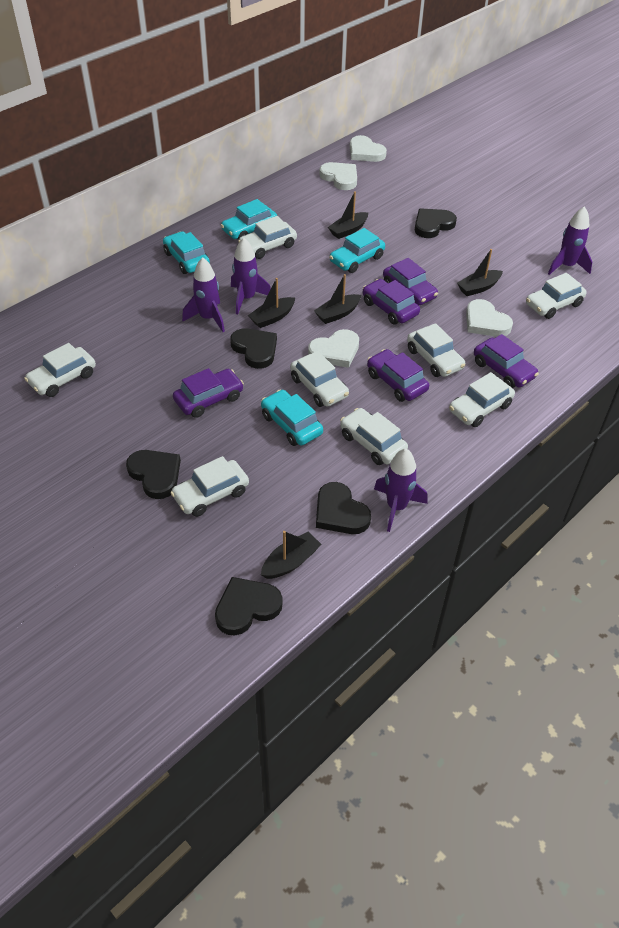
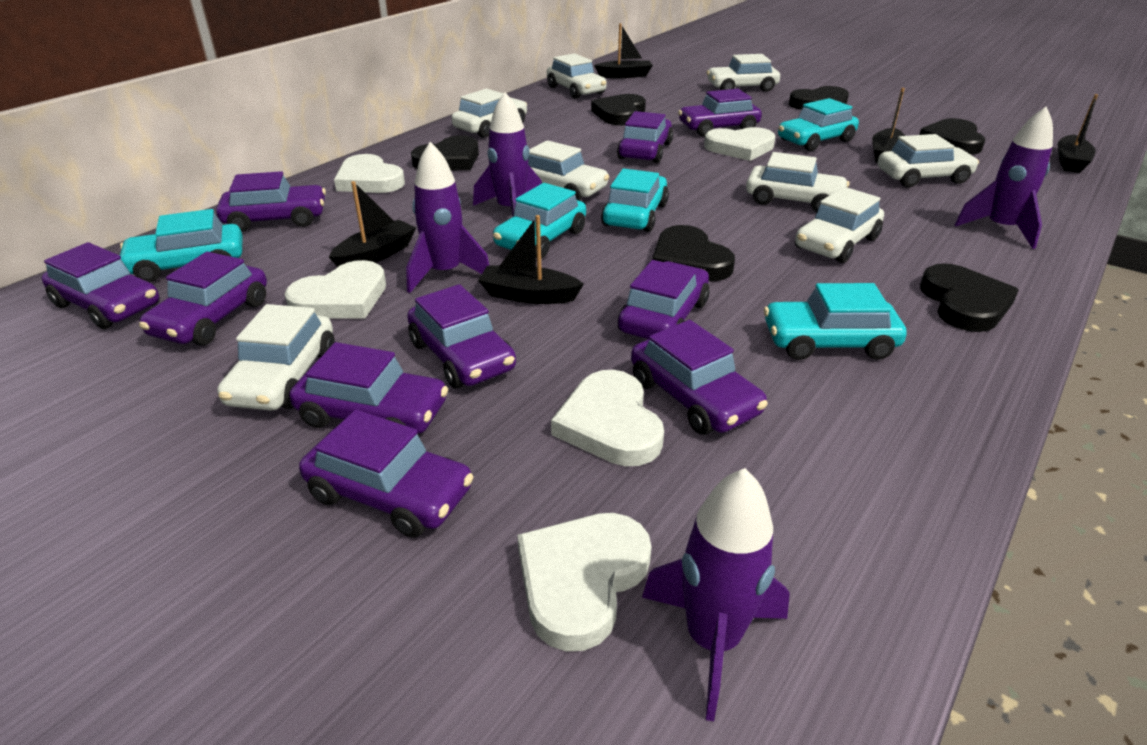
black heart: [126,450,181,499] [215,577,283,636] [230,328,277,369] [316,482,371,534] [415,208,457,238] = 5 -> [411,135,479,170] [591,94,646,125] [652,225,735,281] [789,86,849,110] [919,118,985,155] [920,263,1019,332] = 6
purple car: [173,368,244,418] [363,279,420,325] [367,349,429,402] [383,258,438,305] [474,334,539,388] = 5 -> [41,242,160,329] [139,252,267,345] [216,171,326,232] [289,342,448,434] [299,410,473,538] [407,284,516,389] [617,111,673,163] [618,260,710,339] [631,320,768,435] [678,89,762,137] = 10
turquoise car: [163,231,210,274] [221,199,277,240] [261,390,323,446] [329,228,385,273] = 4 -> [120,209,242,282] [493,183,586,258] [601,169,669,232] [764,283,907,360] [778,98,859,151] = 5
white heart: [308,329,359,368] [319,162,357,190] [350,135,387,162] [466,299,513,337] = 4 -> [284,260,386,319] [334,154,405,193] [517,513,652,652] [551,370,664,466] [704,127,775,161] = 5

